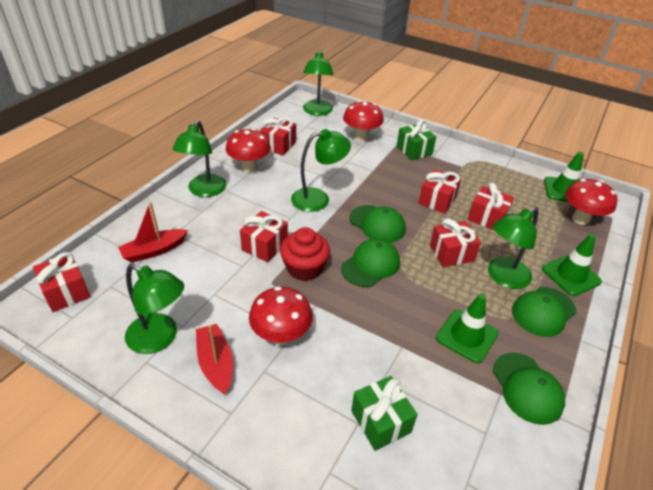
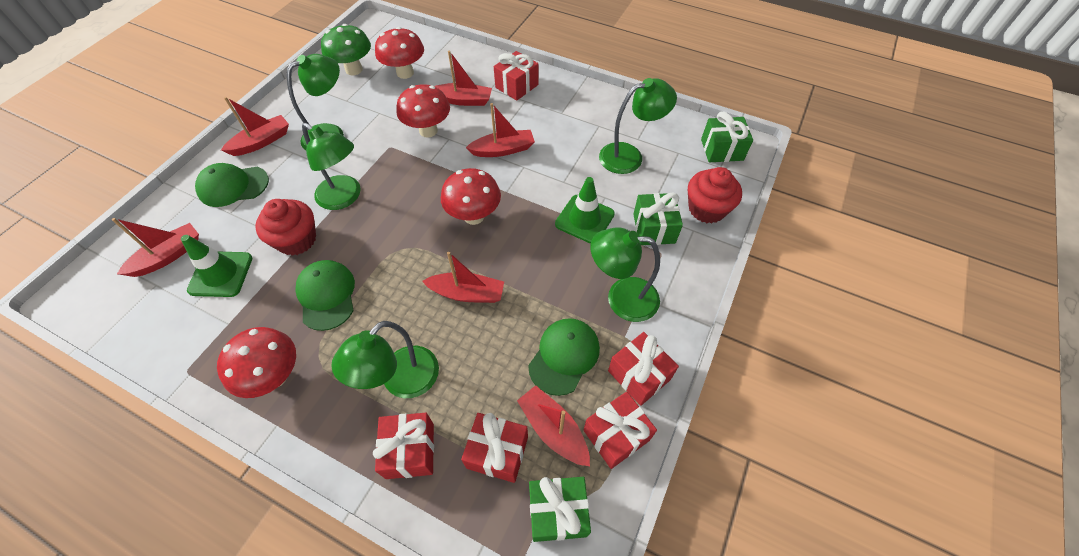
green cap: [341,238,400,287] [349,205,406,243] [492,353,565,425] [512,287,576,337] = 4 -> [195,163,269,207] [295,260,355,331] [528,318,600,396] = 3
green gift: [351,376,418,451] [397,120,436,161] = 2 -> [529,477,591,542] [633,192,683,245] [701,111,753,162] = 3
green mushroom: none = 0 -> [321,24,371,75] = 1
green traffic cone: [436,294,498,363] [542,234,602,296] [544,152,584,202] = 3 -> [181,235,252,297] [555,177,615,244] = 2
red boat: [118,202,188,263] [196,324,233,395] = 2 -> [112,218,199,277] [221,97,289,156] [422,252,504,303] [435,51,492,106] [466,103,535,157] [517,385,590,466] = 6
red cupcake: [280,227,330,281] = 1 -> [255,199,316,256] [688,167,742,224] = 2
red gift: [33,252,90,312] [240,211,288,262] [260,117,296,155] [418,169,461,214] [430,218,481,267] [467,183,514,230] = 6 -> [373,413,434,479] [461,413,528,483] [494,51,539,101] [584,392,657,469] [608,332,679,406] = 5

